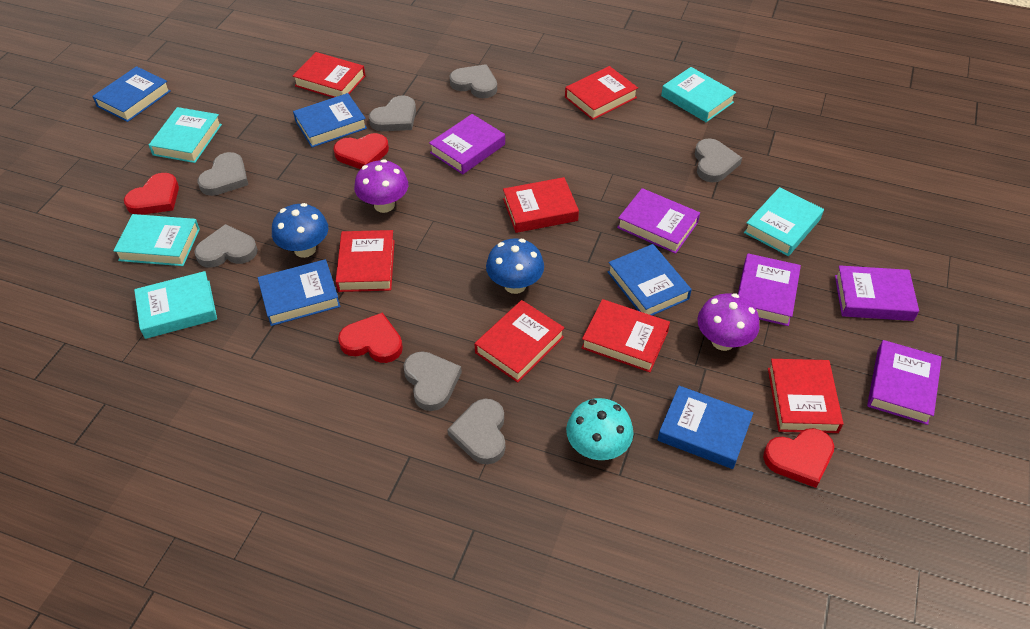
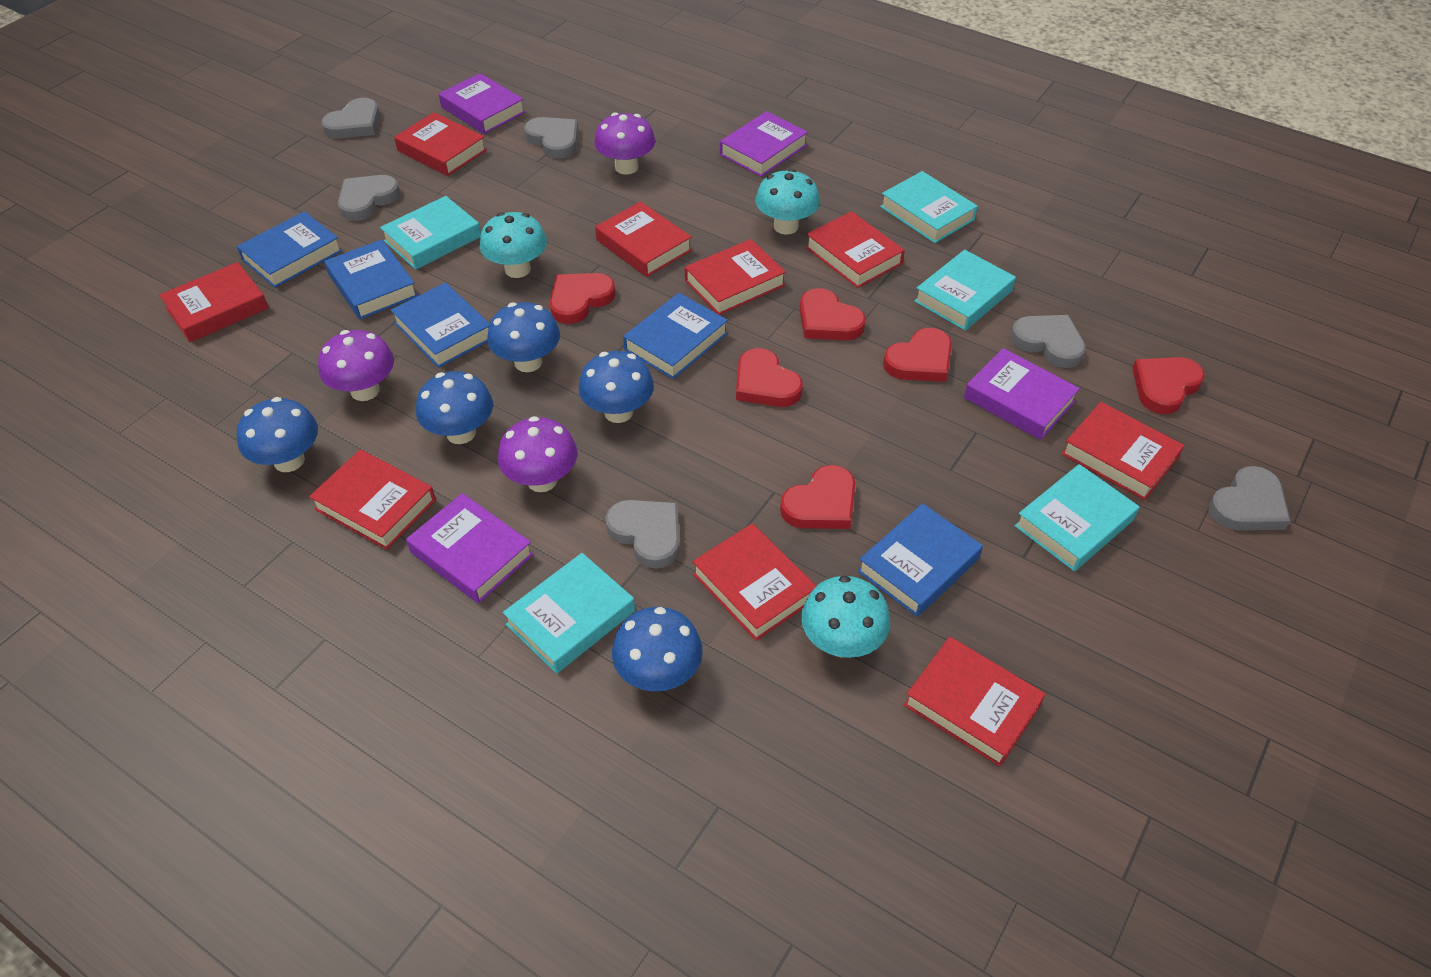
blue mushroom: [272,203,328,258] [486,238,544,294] = 2 -> [237,397,318,472] [416,371,493,444] [487,302,560,372] [579,351,654,423] [612,607,703,691] = 5
grey heart: [194,224,258,268] [198,152,248,196] [369,95,416,131] [403,351,462,411] [447,399,505,465] [450,64,497,98] [695,138,742,182] = 7 -> [321,98,380,138] [338,175,400,221] [524,117,578,159] [605,500,680,569] [1011,315,1086,368] [1209,466,1290,530] = 6
purple book: [429,114,505,174] [617,188,700,254] [738,253,801,326] [835,265,919,321] [867,340,942,425] = 5 -> [406,493,534,603] [439,73,525,134] [720,111,808,177] [964,348,1080,440] = 4
purple mushroom: [354,159,408,213] [697,293,760,351] = 2 -> [318,330,394,401] [498,416,577,492] [595,112,655,175] = 3
red book: [293,52,365,98] [335,230,395,292] [474,300,565,383] [503,177,579,233] [565,66,638,120] [581,299,670,373] [768,359,843,433] = 7 -> [159,262,269,342] [309,449,436,550] [394,112,487,176] [595,201,692,277] [685,239,786,315] [692,523,816,641] [806,211,905,288] [904,637,1046,767] [1062,402,1184,500] = 9
red heart: [124,173,179,215] [334,133,389,169] [338,312,403,363] [763,428,834,488] = 4 -> [550,273,616,324] [736,348,803,407] [780,465,855,529] [800,288,866,340] [883,328,952,382] [1132,357,1205,414] = 6
turquoise mushroom: [566,398,634,460] = 1 -> [480,212,547,278] [756,169,820,235] [801,576,890,658] = 3

